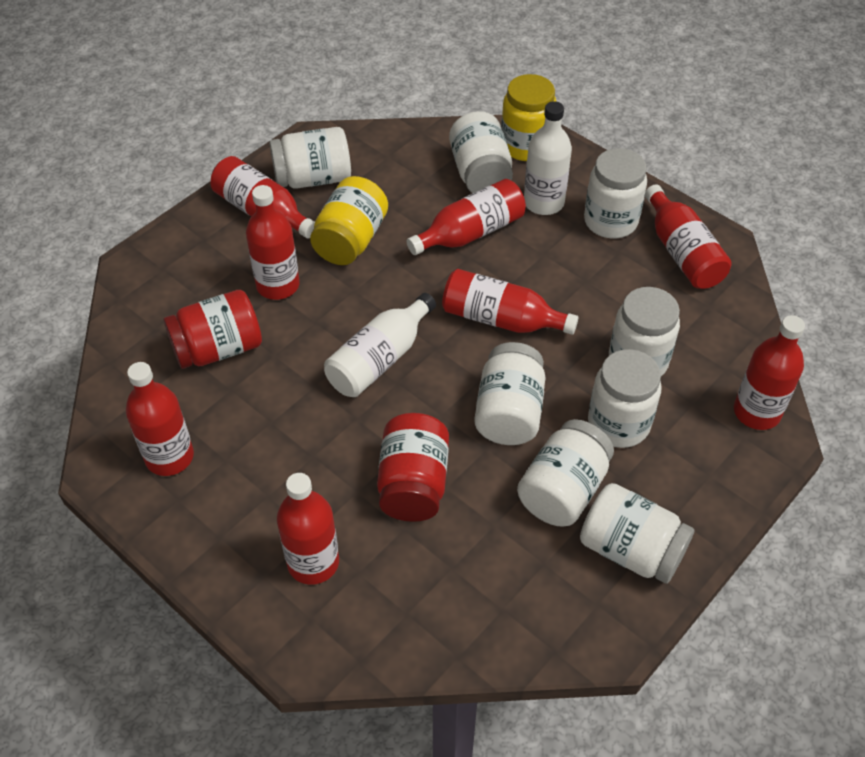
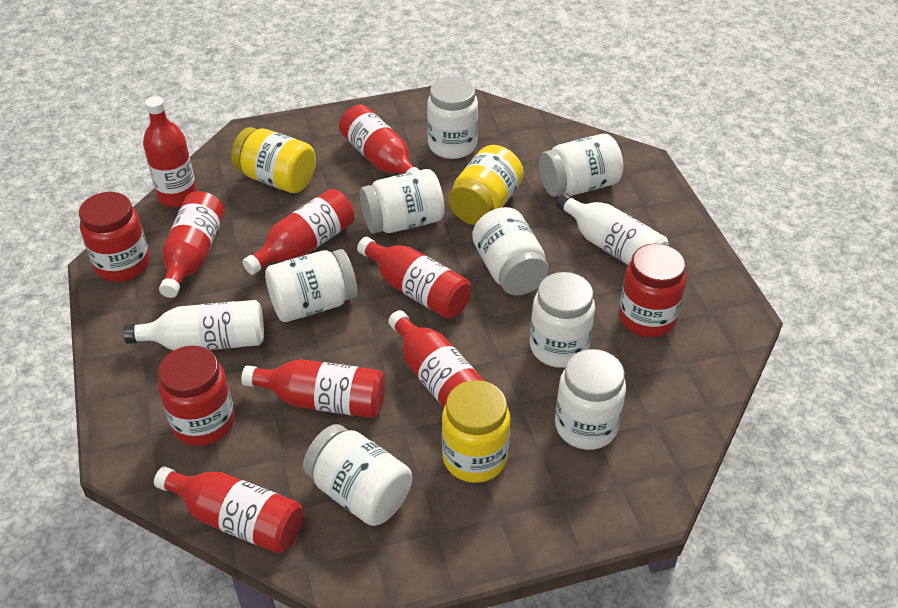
red jar: [163,290,262,369] [377,413,449,522] = 2 -> [79,192,150,282] [158,346,235,446] [619,244,687,337] = 3
yellow jar: [310,176,388,265] [501,74,557,161] = 2 -> [231,127,316,193] [442,380,510,483] [448,145,524,225] = 3

